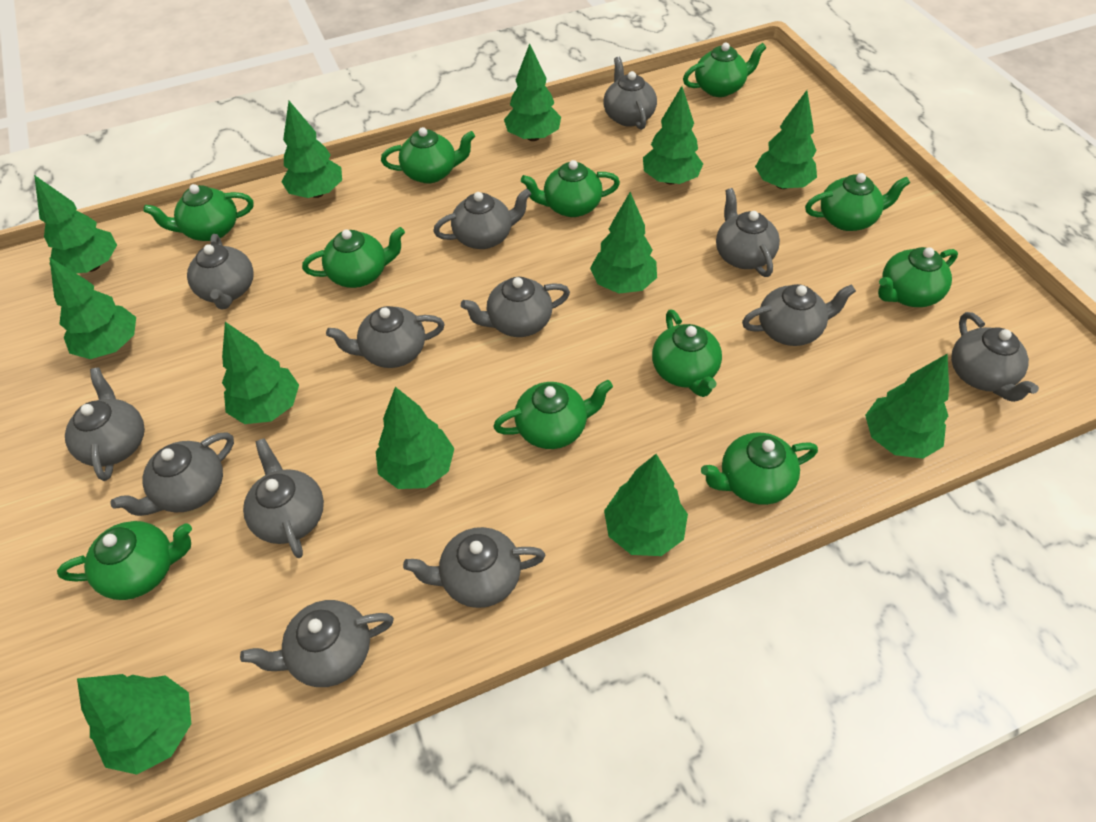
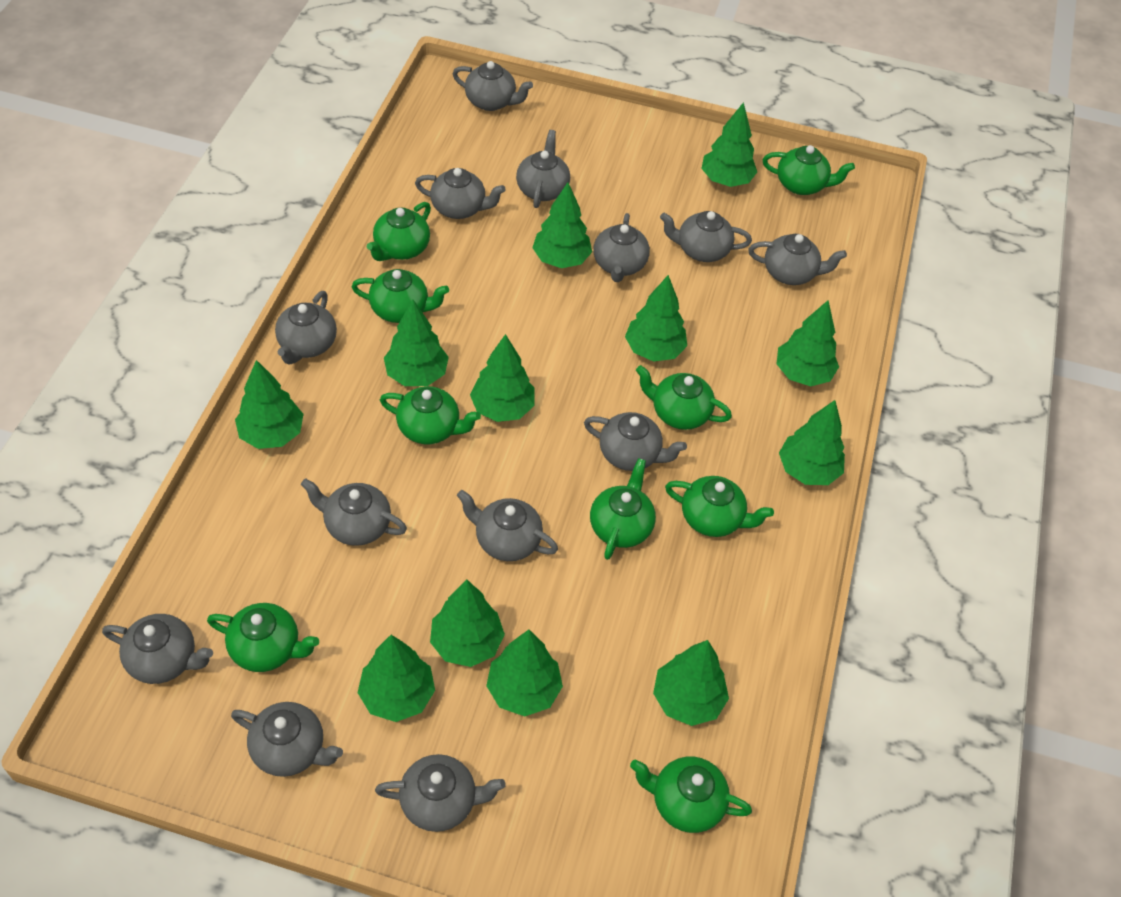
green teapot: [57,521,192,600] [143,184,253,241] [302,227,405,288] [381,127,475,184] [493,380,613,449] [521,160,620,217] [652,309,722,397] [683,43,766,97] [701,433,818,505] [805,173,910,231] [878,247,958,307] = 11 -> [207,603,319,672] [352,269,449,323] [367,202,431,261] [380,386,481,444] [590,458,656,560] [630,757,752,833] [636,365,732,430] [665,476,774,537] [763,145,855,195] = 9

